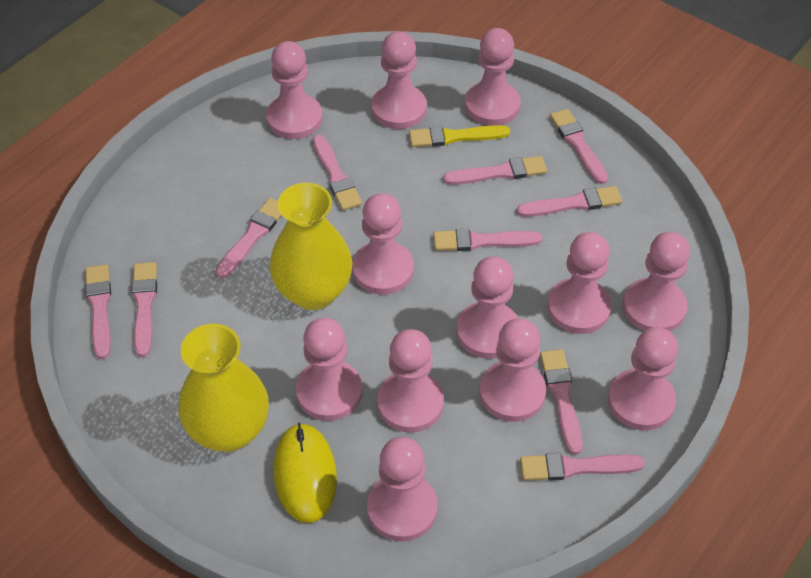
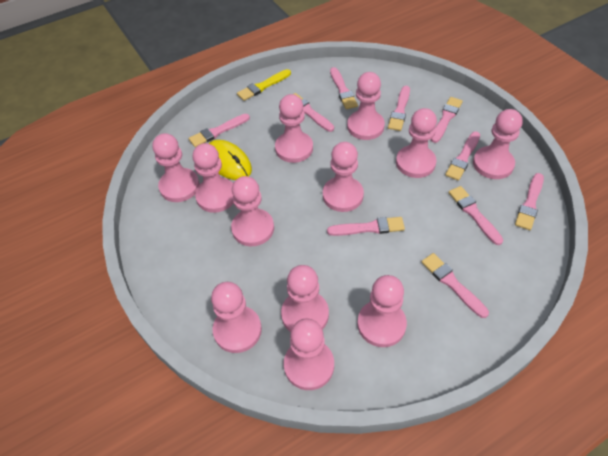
yellow vase: [179,324,269,452] [270,183,352,310] = 2 -> none = 0

